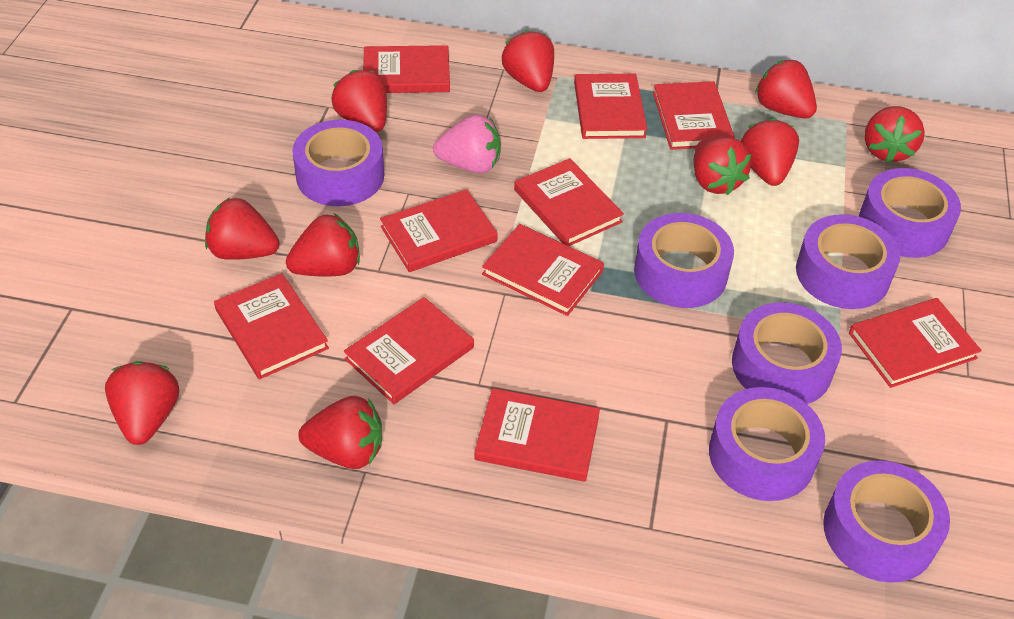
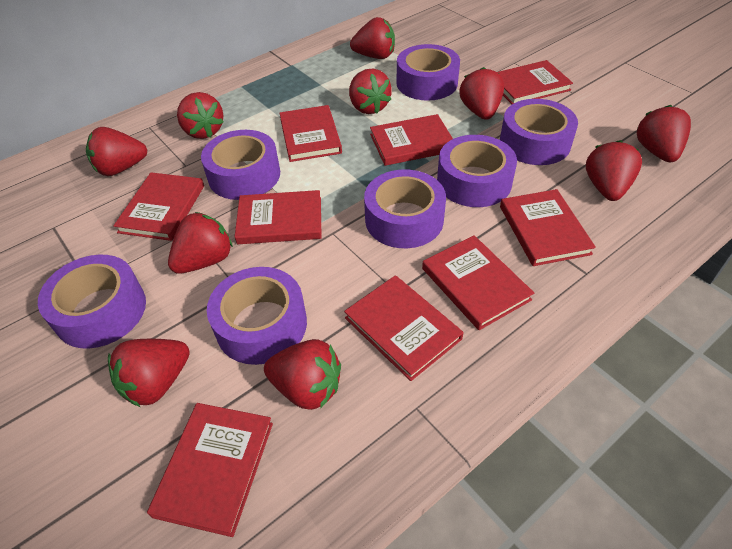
pink strawberry: [433,114,501,173] = 1 -> none = 0
red book: [214,273,329,380] [344,297,474,404] [363,45,450,93] [380,189,498,272] [474,388,600,482] [482,224,604,316] [514,158,624,246] [574,74,647,139] [653,81,735,150] [849,298,982,388] = 10 -> [113,172,204,241] [147,403,273,537] [235,190,322,244] [279,105,342,162] [344,275,464,381] [370,114,453,166] [422,235,534,330] [497,60,573,104] [500,189,596,266] = 9

